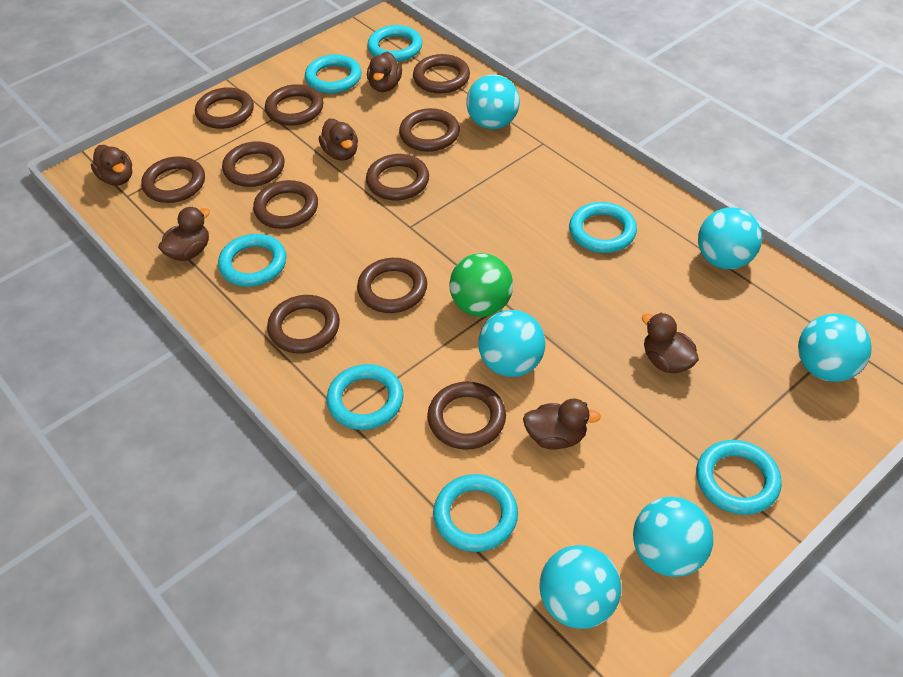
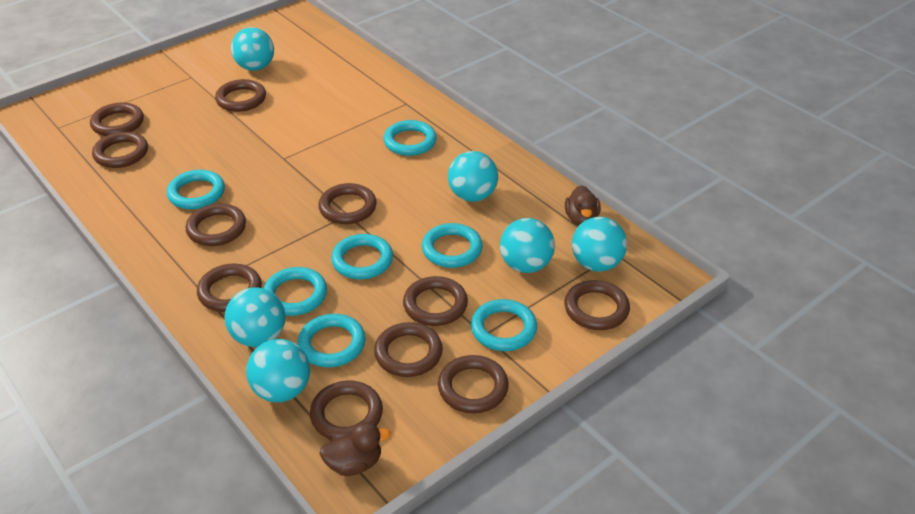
brown duck: [91,145,132,186] [158,207,210,261] [319,119,358,161] [367,52,402,92] [523,399,601,450] [642,313,699,373] = 6 -> [319,422,391,476] [565,185,601,226] = 2
green ball: [449,253,513,317] = 1 -> none = 0

